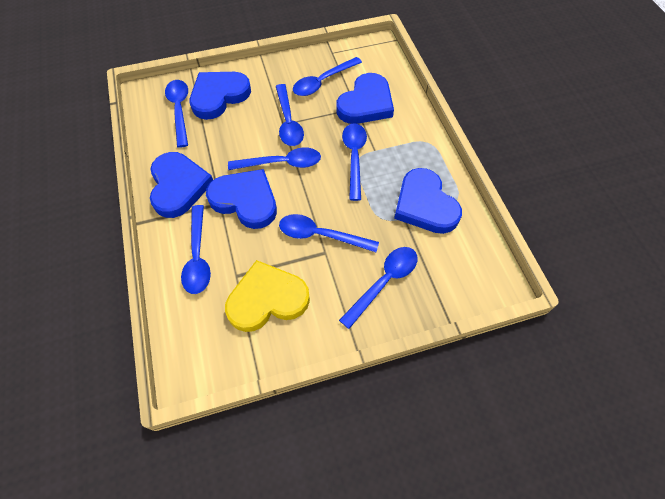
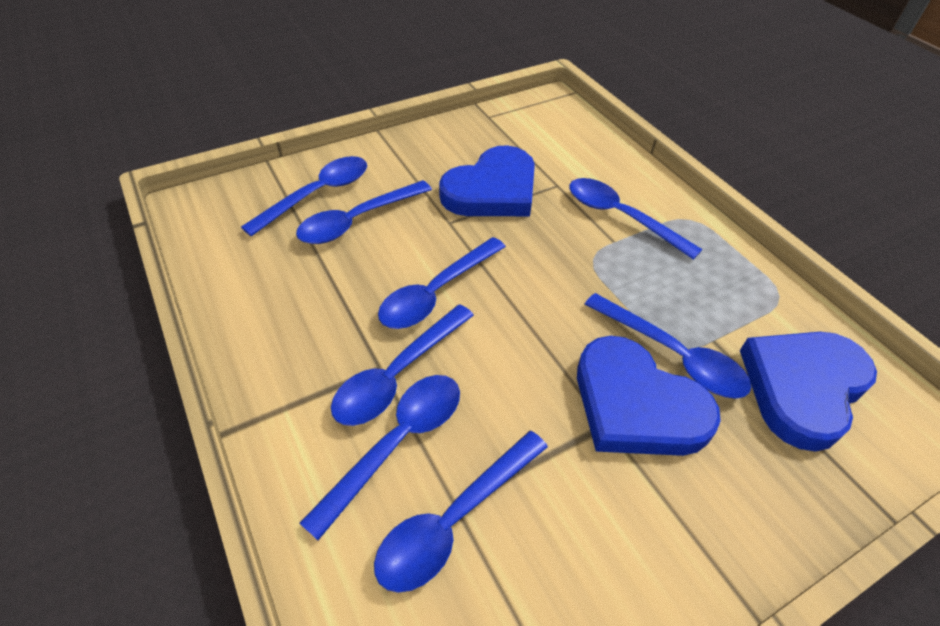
blue heart: [150,152,213,218] [190,72,251,120] [206,169,277,229] [336,73,394,124] [394,168,462,234] = 5 -> [439,145,535,216] [577,336,721,456] [740,332,877,452] = 3
yellow heart: [225,260,310,332] = 1 -> none = 0

